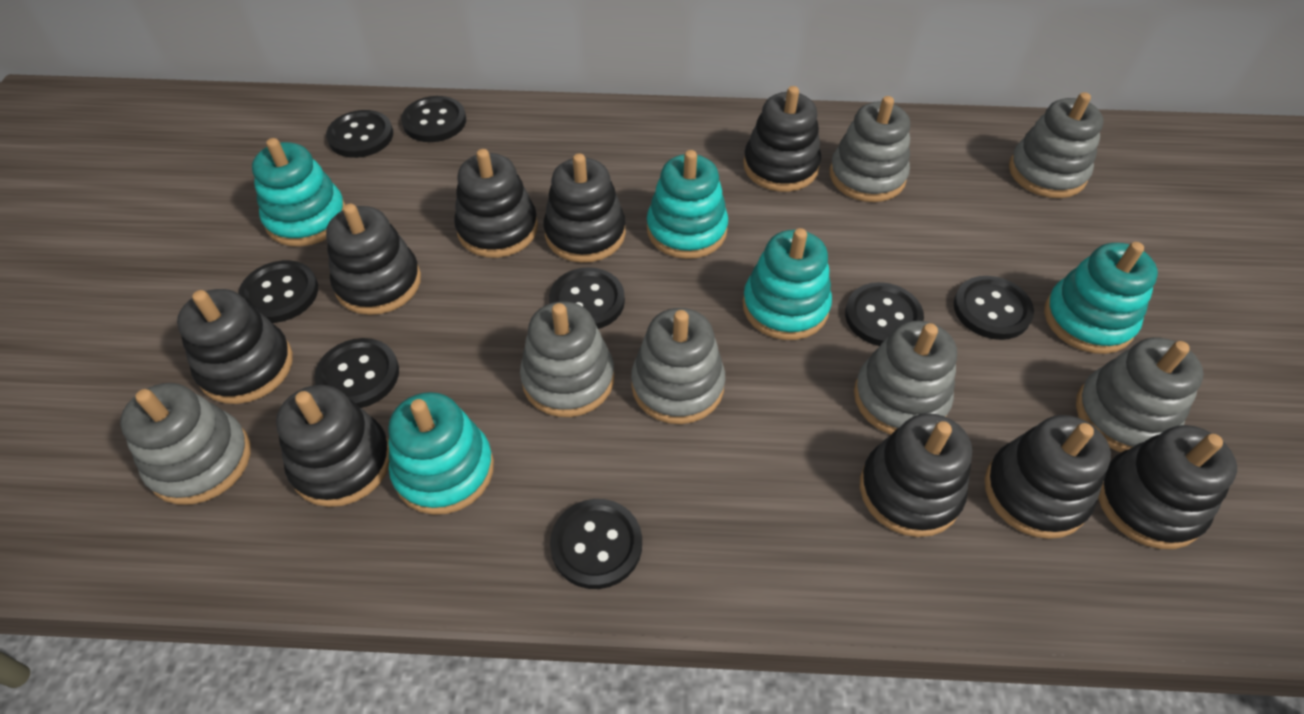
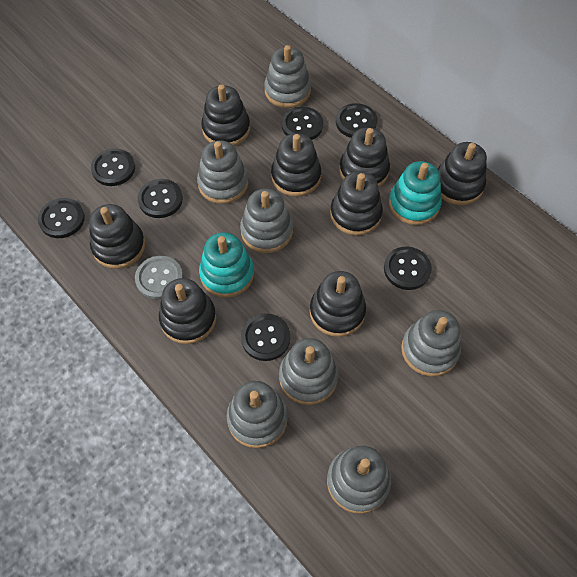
black button: [238,260,318,323] [314,338,399,408] [326,110,393,158] [401,96,466,142] [549,267,625,329] [550,499,642,589] [845,282,924,346] [954,276,1034,340] = 8 -> [38,198,85,238] [91,148,135,186] [138,179,183,218] [241,313,291,361] [282,106,323,140] [336,103,377,138] [384,247,432,290] = 7
black stacking toy: [177,289,293,404] [276,385,389,507] [326,204,421,315] [454,149,538,258] [543,153,626,263] [743,86,821,192] [860,413,972,537] [985,415,1111,539] [1098,425,1237,549] = 9 -> [89,204,145,269] [159,278,216,344] [201,84,250,146] [271,133,321,197] [310,271,366,337] [330,171,383,235] [339,128,390,187] [438,142,487,205] = 8
grey button: none = 0 -> [135,256,183,300] = 1
turquoise stacking toy: [252,138,345,247] [388,392,494,515] [647,150,728,259] [743,228,832,340] [1044,242,1158,354] = 5 -> [199,232,254,298] [389,161,442,225] = 2

